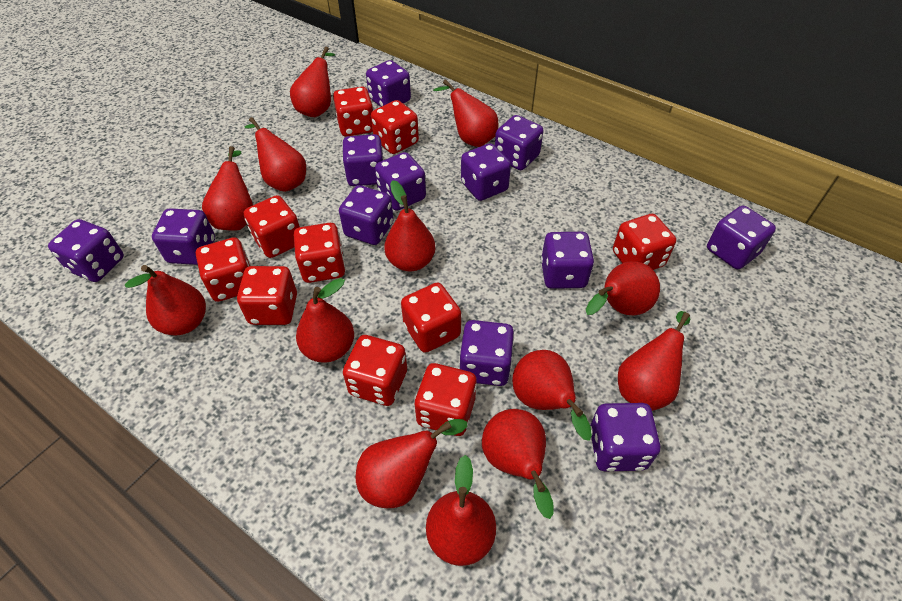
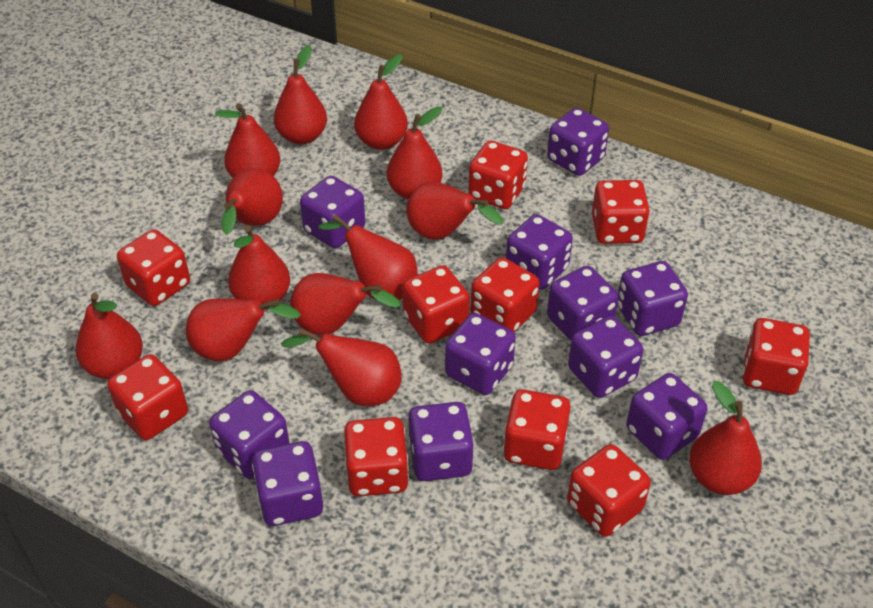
purple dice: [48,219,124,282] [152,208,215,265] [339,185,394,245] [342,134,384,186] [366,60,411,107] [375,152,426,211] [460,320,514,386] [461,143,511,201] [495,115,543,170] [541,232,594,289] [590,403,660,472] [707,206,776,269] = 12 -> [209,390,290,479] [252,441,323,526] [300,176,365,248] [408,402,474,481] [445,313,516,395] [506,214,573,290] [547,108,609,176] [547,266,619,341] [568,316,643,398] [617,261,688,336] [626,373,707,460] = 11

